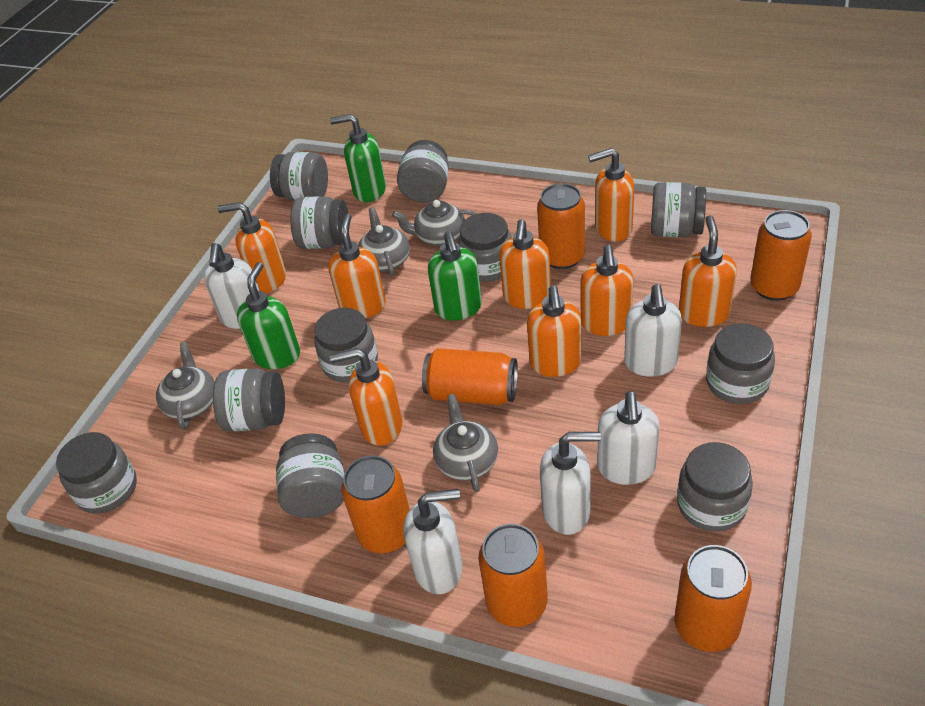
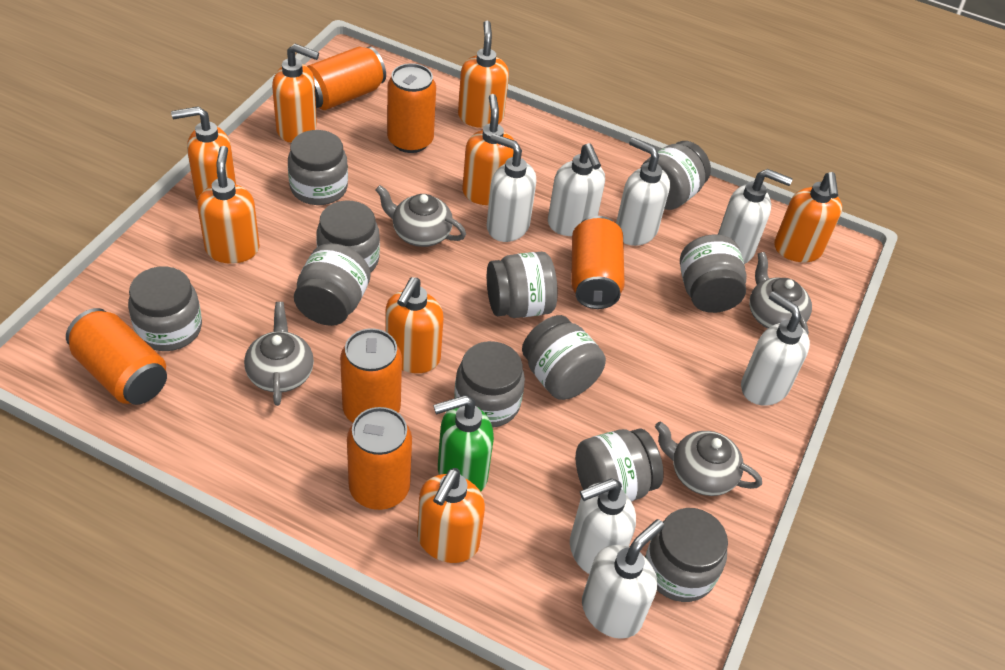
green soap dispenser: [237,262,300,369] [330,114,386,202] [428,231,482,321] = 3 -> [433,395,494,492] = 1
white soap dispenser: [204,243,260,329] [404,489,462,594] [540,432,601,535] [598,391,660,485] [624,284,682,377] = 5 -> [487,134,536,242] [548,143,605,236] [570,478,636,574] [582,519,664,639] [616,137,670,246] [718,169,793,264] [741,291,810,406] = 7

